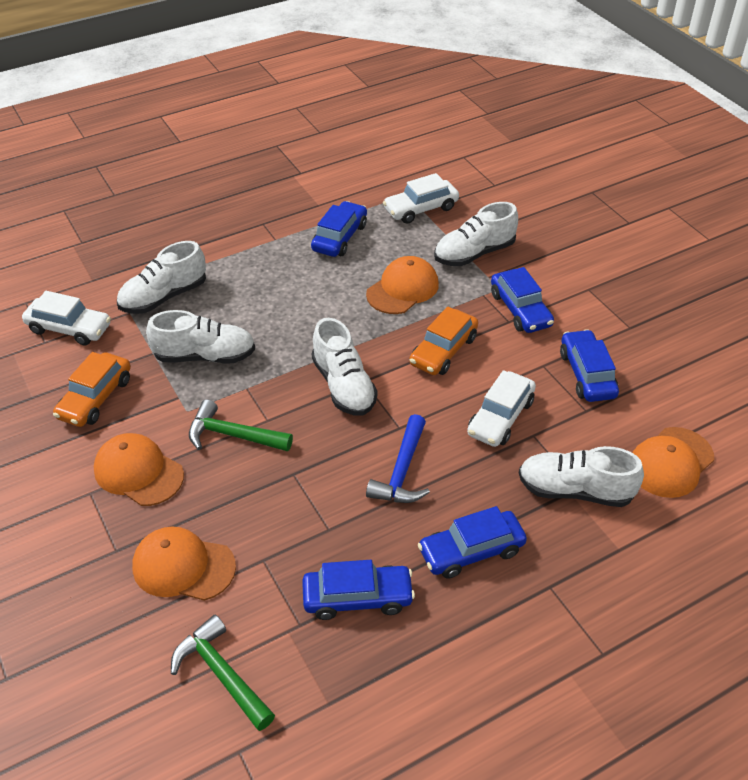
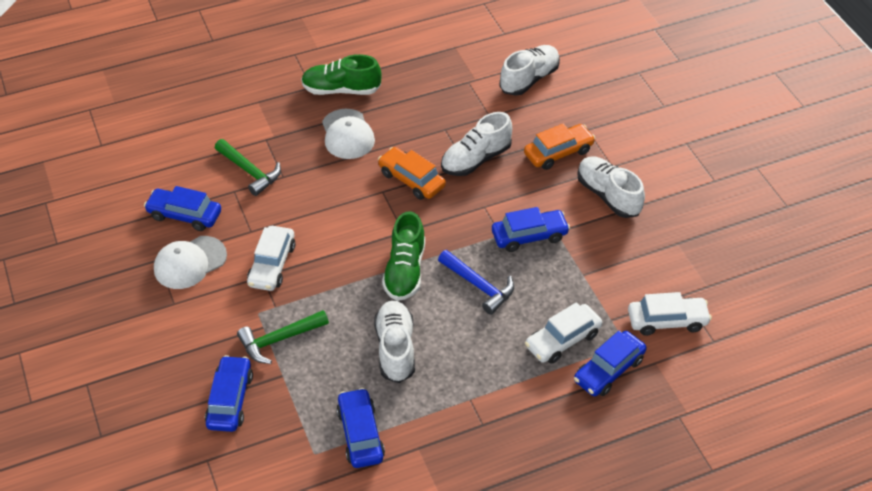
green shoe: none = 0 -> [301,54,382,95] [382,211,425,301] = 2
orange cap: [94,433,184,506] [132,526,236,601] [366,256,439,314] [633,427,714,498] = 4 -> none = 0
white cap: none = 0 -> [154,236,227,289] [322,109,375,159] = 2
white shoe: [117,241,206,314] [146,310,255,363] [312,318,378,416] [434,202,518,266] [519,446,644,507] = 5 -> [374,300,415,383] [441,112,512,176] [499,45,560,96] [577,156,645,218] = 4

